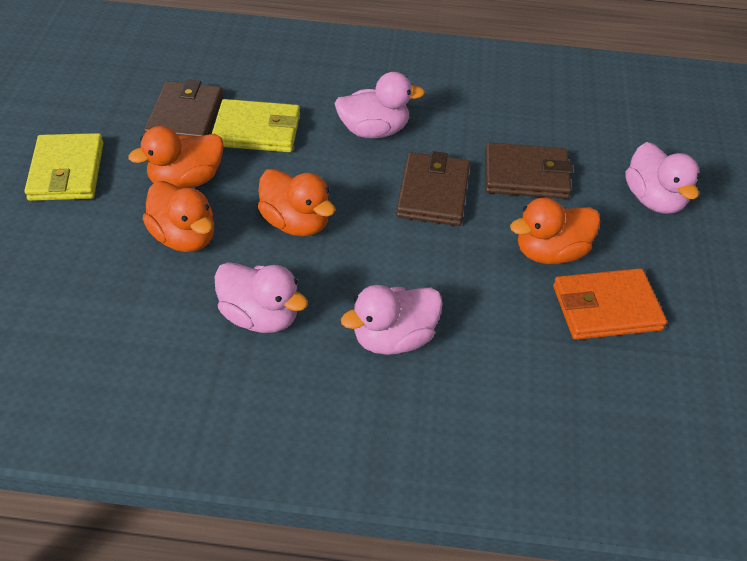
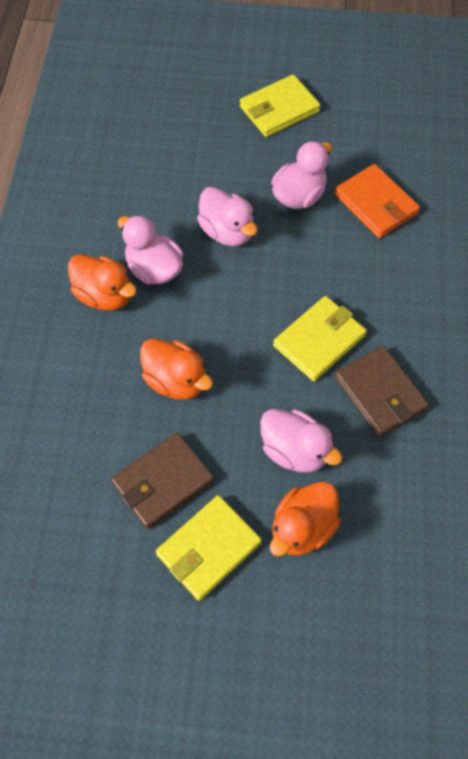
brown wallet: [144,79,223,137] [396,151,470,226] [485,142,573,199] = 3 -> [111,432,214,529] [335,346,429,437] = 2
orange duck: [128,126,224,189] [143,181,214,252] [258,169,335,237] [510,197,600,264] = 4 -> [68,254,137,311] [140,338,213,400] [270,482,341,556] = 3
yellow wallet: [24,133,104,201] [212,99,300,152] = 2 -> [156,495,262,601] [240,74,321,137] [273,296,367,382] = 3

